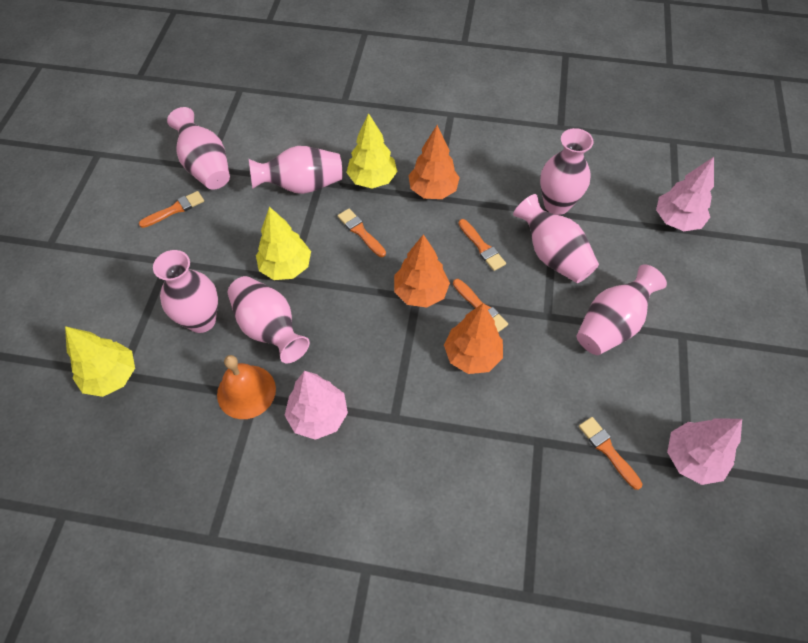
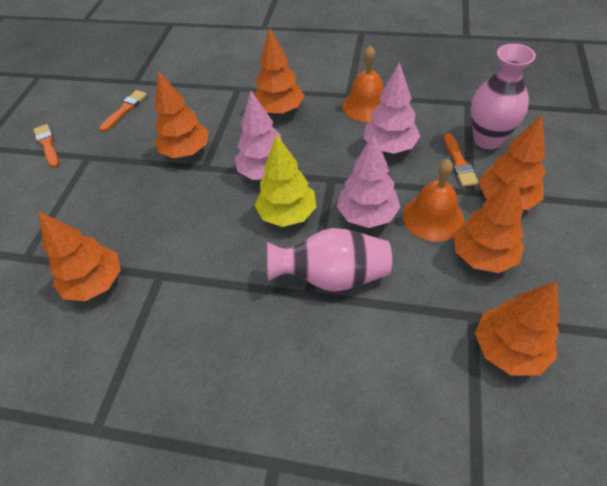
orange bell: [217,355,276,419] = 1 -> [342,46,384,122] [403,159,464,242] = 2
orange brush: [139,191,204,228] [338,209,386,257] [453,279,508,332] [459,219,506,271] [579,417,642,490] = 5 -> [33,124,59,168] [99,90,147,132] [444,133,479,187] = 3
orange tree: [394,234,450,308] [408,125,460,199] [444,304,503,374] = 3 -> [39,212,121,301] [155,71,209,158] [254,28,304,114] [453,176,524,273] [475,281,560,376] [479,115,546,210] = 6
pink vase: [153,250,218,333] [167,107,230,190] [228,276,310,364] [249,146,342,194] [513,194,599,283] [540,128,594,215] [577,264,667,355] = 7 -> [267,228,392,292] [471,44,536,149] = 2
yellow tree: [65,326,135,397] [256,207,311,280] [346,113,397,188] = 3 -> [255,134,316,227] = 1

